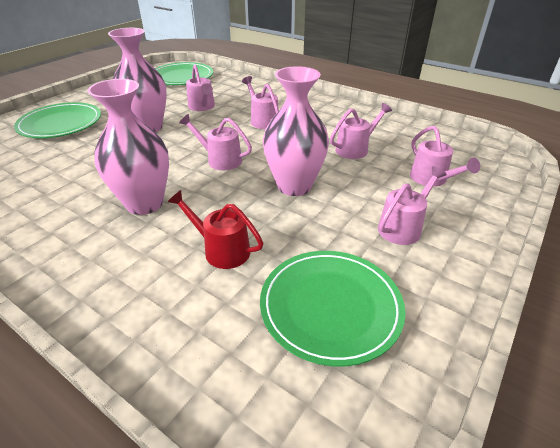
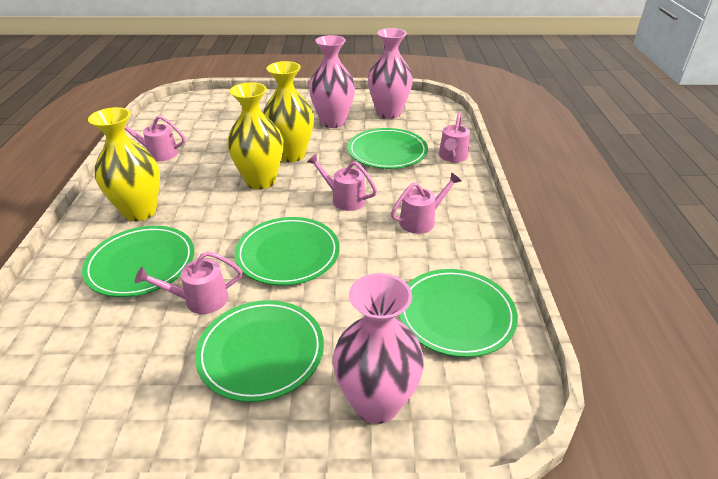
green plate: [14,102,101,138] [155,62,213,85] [260,251,405,367] = 3 -> [82,226,194,297] [195,300,324,402] [235,217,340,286] [348,128,428,169] [399,269,518,357] = 5
pink watering can: [179,114,252,170] [186,64,215,111] [242,76,279,129] [330,103,392,159] [378,166,447,245] [410,126,480,187] = 6 -> [125,115,185,161] [135,251,243,314] [307,154,377,211] [391,172,461,234] [439,113,470,162] = 5
red watering can: [168,190,263,269] = 1 -> none = 0
yellow vase: none = 0 -> [88,107,160,221] [227,82,283,189] [263,61,314,162] = 3

